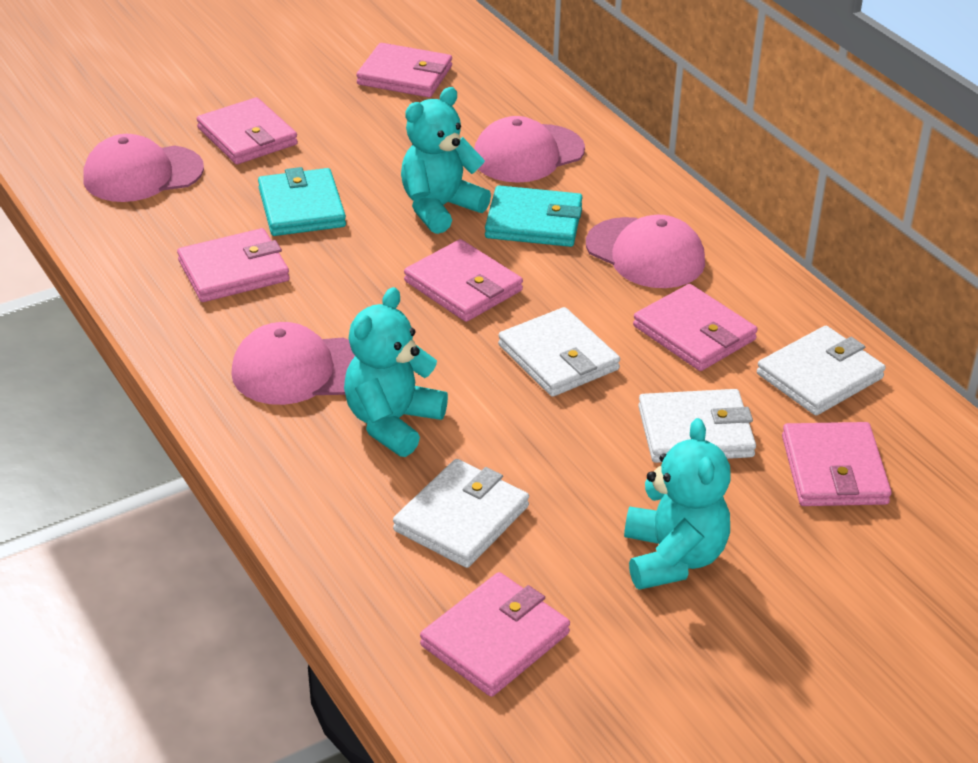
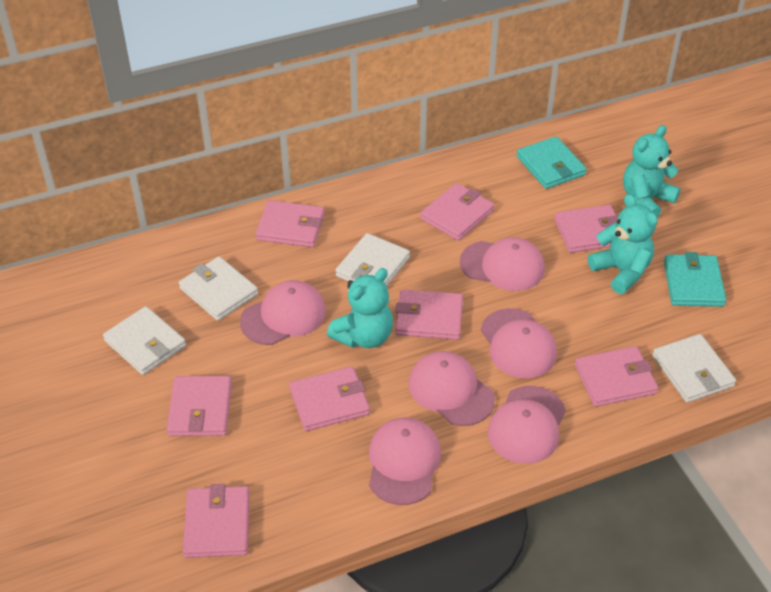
pink cap: [83,134,204,202] [231,322,355,405] [474,116,585,183] [586,215,705,288] = 4 -> [240,280,326,345] [369,418,441,505] [408,351,495,426] [460,237,545,291] [481,308,557,378] [488,386,566,464] = 6
pink wallet: [177,228,289,302] [197,97,298,164] [356,43,452,97] [404,239,523,322] [420,572,570,697] [633,284,758,371] [782,422,892,506] = 7 -> [167,376,232,436] [183,484,250,558] [256,200,325,247] [289,366,370,431] [395,289,463,340] [420,183,494,241] [554,205,619,253] [575,346,658,407] = 8

